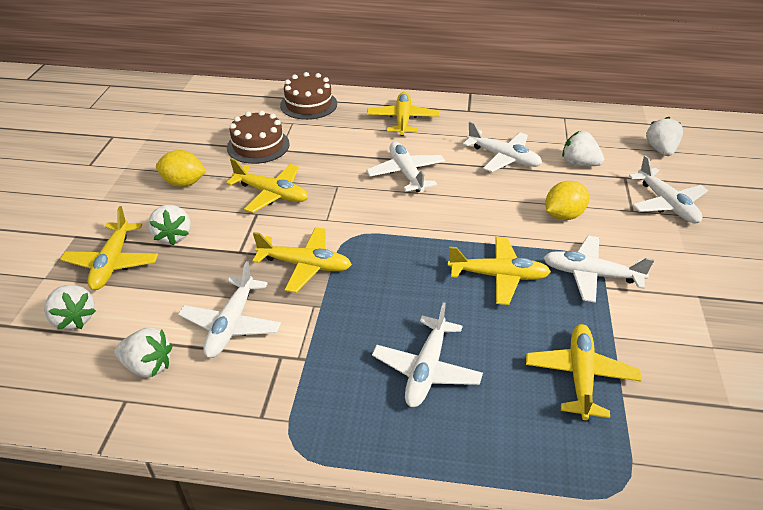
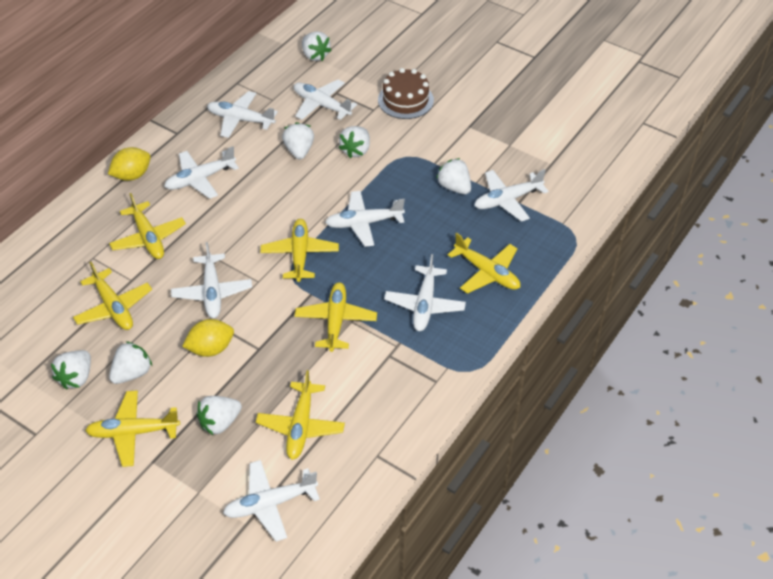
brown cake: [227,110,290,164] [280,72,337,120] = 2 -> [378,68,434,119] = 1
white plane: [178,261,281,358] [366,142,445,192] [372,302,483,407] [463,122,542,172] [543,235,654,303] [629,155,708,223] = 6 -> [164,146,239,199] [171,242,252,318] [207,91,278,138] [223,460,320,542] [294,79,357,120] [325,191,405,247] [384,254,466,331] [474,169,549,222] = 8
white strawberry: [44,285,96,330] [114,328,173,378] [148,205,191,246] [562,131,604,166] [646,117,683,156] = 5 -> [51,350,91,389] [109,341,152,384] [197,396,242,436] [282,122,314,160] [302,31,331,61] [339,126,370,158] [436,158,471,194] = 7
yellow plane: [60,206,158,290] [226,158,308,213] [253,227,352,293] [367,92,440,136] [448,237,551,305] [526,324,642,420] = 6 -> [73,262,152,330] [85,390,180,467] [109,193,186,259] [256,370,345,460] [260,219,339,282] [295,282,377,352] [448,233,520,294] = 7

